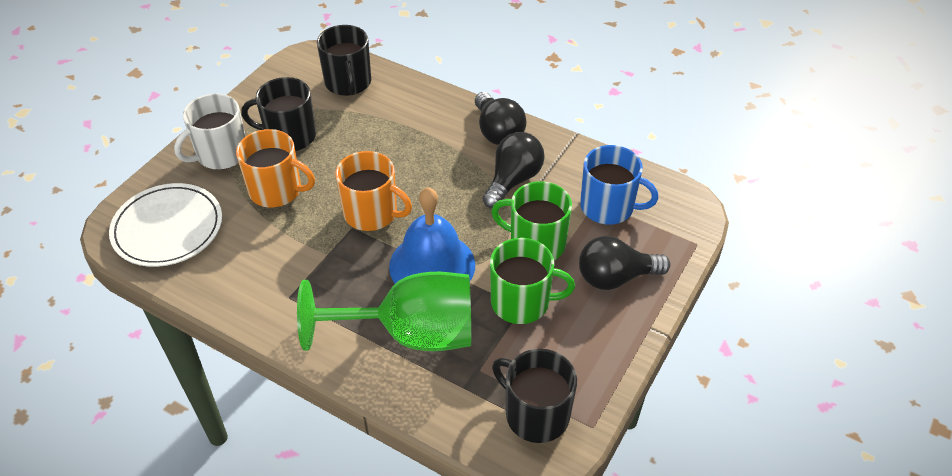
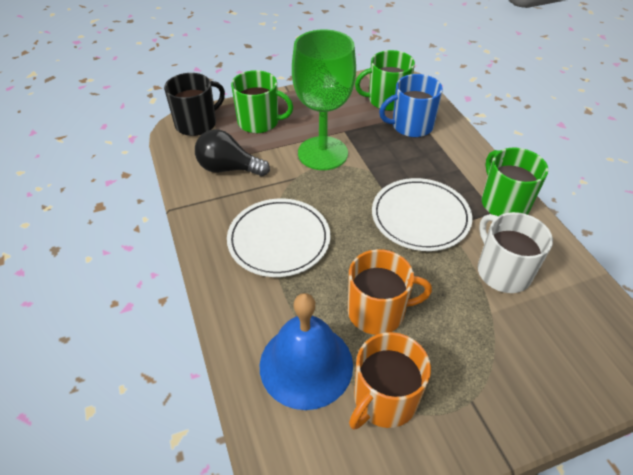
black light bulb: [475,92,526,145] [483,132,544,208] [579,236,670,290] = 3 -> [195,129,270,176] = 1
black mug: [241,77,316,151] [317,25,371,96] [492,349,577,443] = 3 -> [164,73,225,136] = 1
green mug: [490,238,575,324] [491,181,572,260] = 2 -> [231,70,293,133] [355,50,415,111] [482,148,549,216] = 3
white plate: [109,183,222,267] = 1 -> [227,199,330,277] [372,178,472,251] = 2

